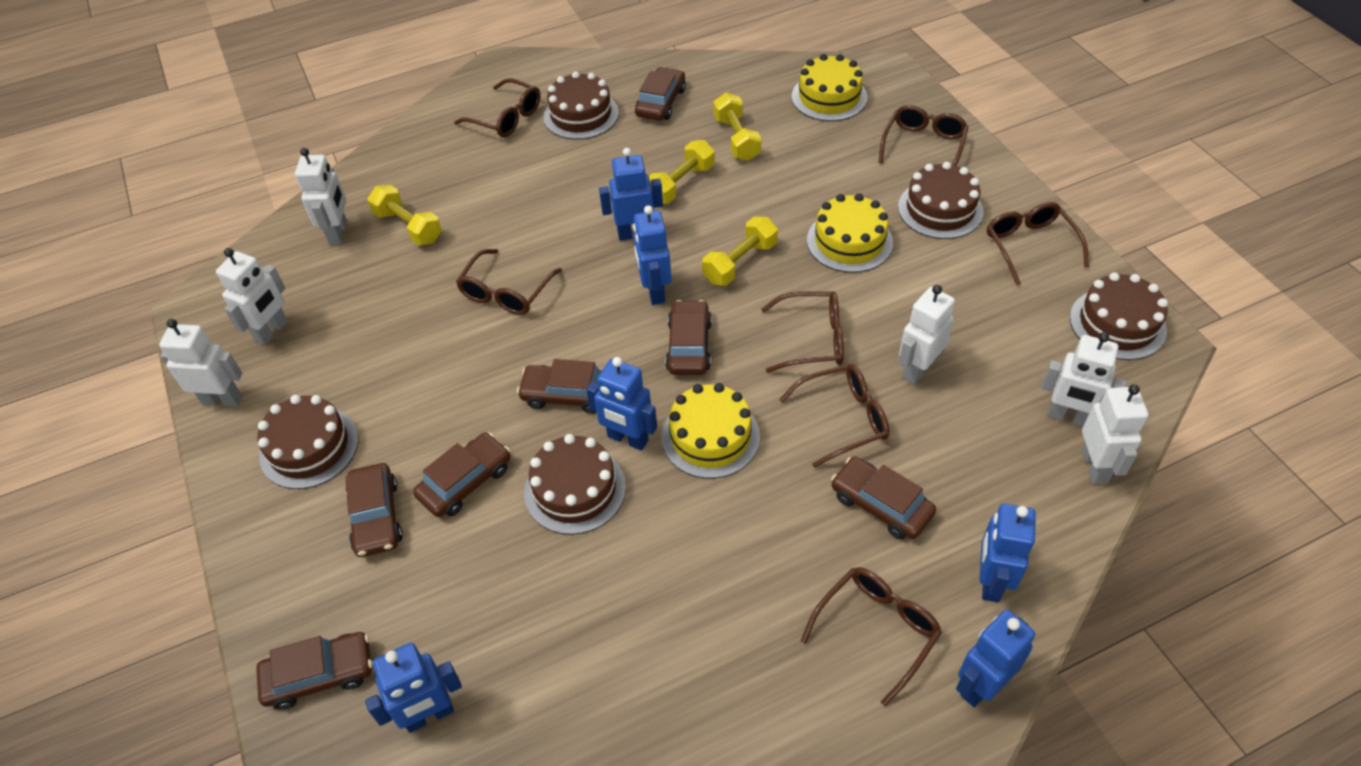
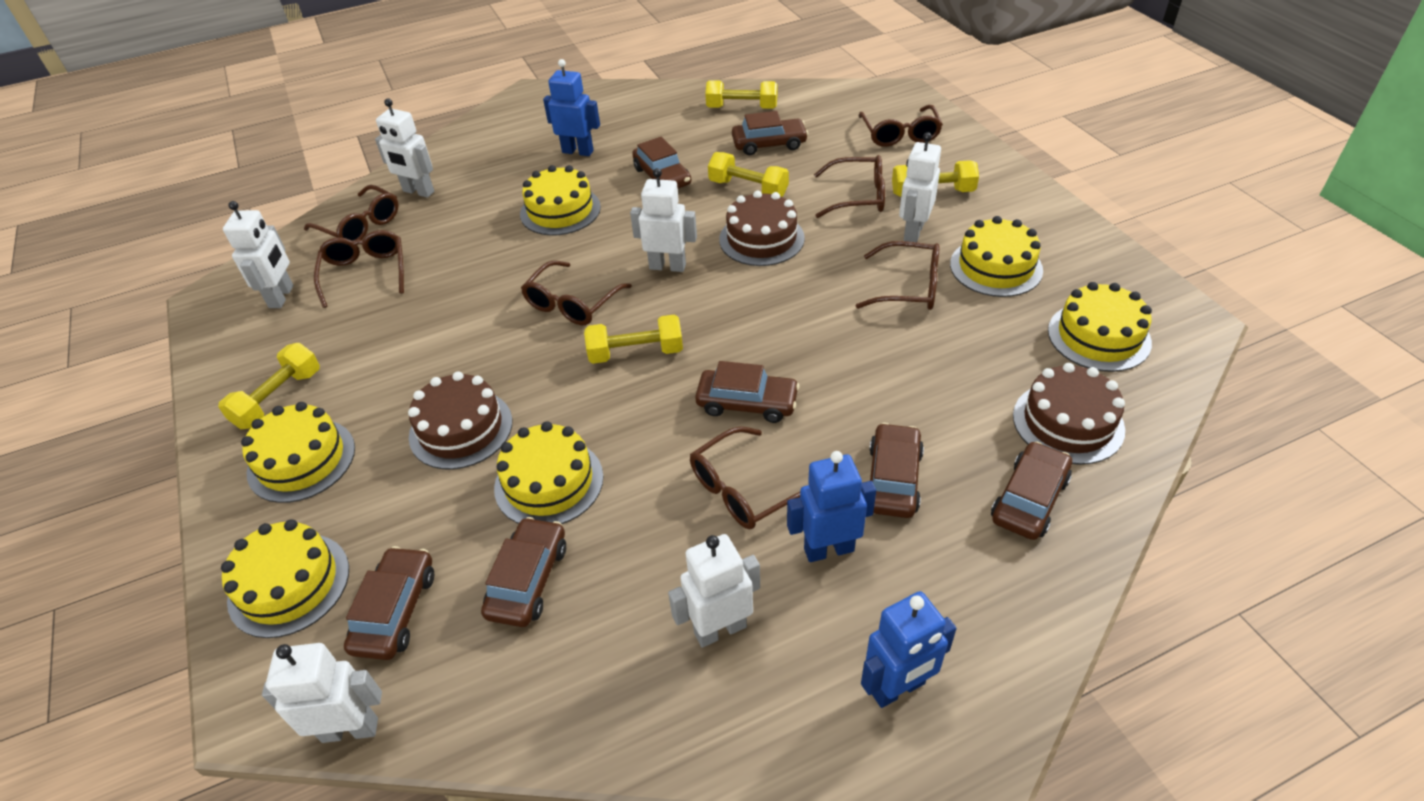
blue robot: [365,643,462,733] [586,357,657,451] [599,148,663,241] [633,205,671,305] [956,610,1035,707] [979,504,1036,603] = 6 -> [543,59,600,156] [787,451,876,562] [861,591,957,708] = 3
brown cake: [257,395,358,489] [524,434,626,535] [543,71,619,140] [898,162,983,239] [1070,272,1168,360] = 5 -> [408,371,512,470] [719,191,805,266] [1013,363,1125,465] = 3
yellow cake: [661,383,760,479] [792,54,867,121] [807,193,893,273] = 3 -> [221,519,349,638] [241,402,355,503] [494,421,604,524] [520,165,601,236] [950,216,1043,297] [1048,282,1152,372] = 6
yellow dumbbell: [367,185,442,246] [649,140,715,204] [702,216,778,286] [713,92,761,161] = 4 -> [218,343,320,429] [584,315,683,364] [705,80,777,109] [708,152,789,197] [892,160,979,197] = 5

